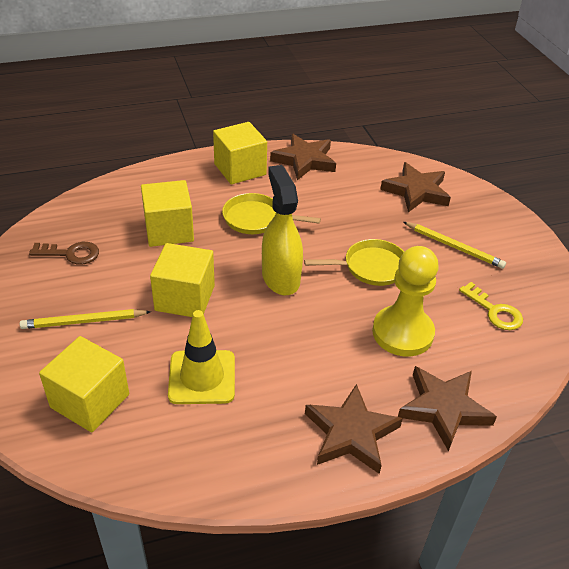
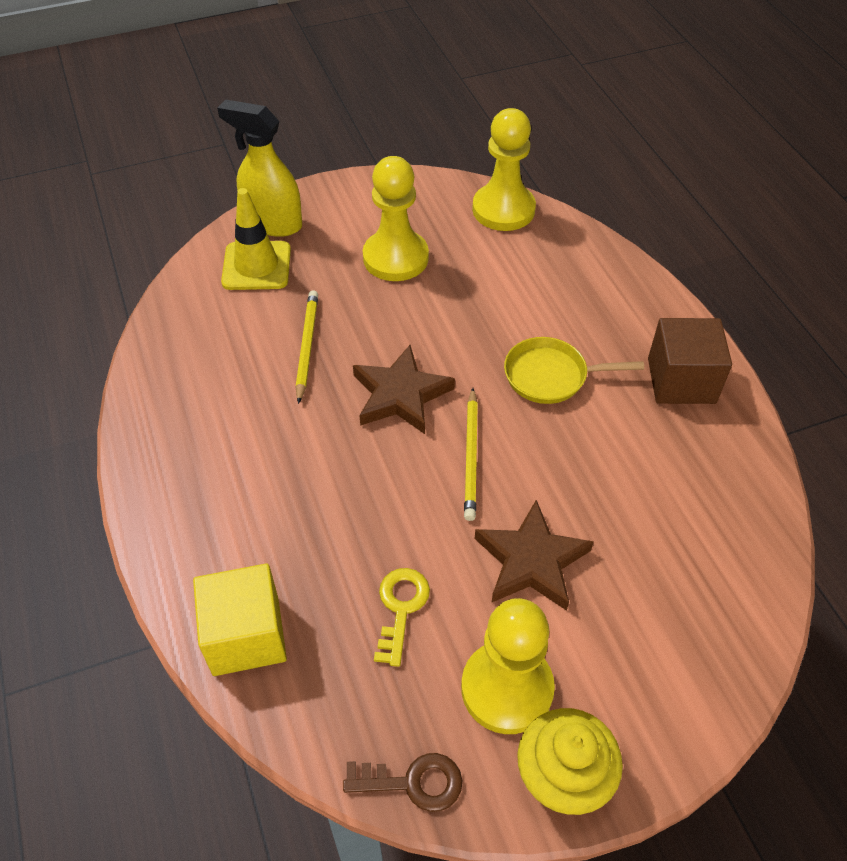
brown cube: none = 0 -> [648,318,732,404] = 1
brown star: [270,134,336,180] [305,384,403,474] [380,162,451,212] [398,366,497,451] = 4 -> [353,345,455,434] [475,500,594,611] = 2
yellow cube: [39,336,129,432] [141,180,194,247] [150,243,215,317] [213,122,267,184] = 4 -> [193,563,287,676] = 1
yellow cupcake: none = 0 -> [517,708,623,815] = 1
yellow pan: [222,193,321,234] [304,239,404,286] = 2 -> [504,337,644,404] = 1
yellow pawn: [372,246,439,357] = 1 -> [363,156,429,281] [461,598,555,734] [472,108,536,231] = 3

